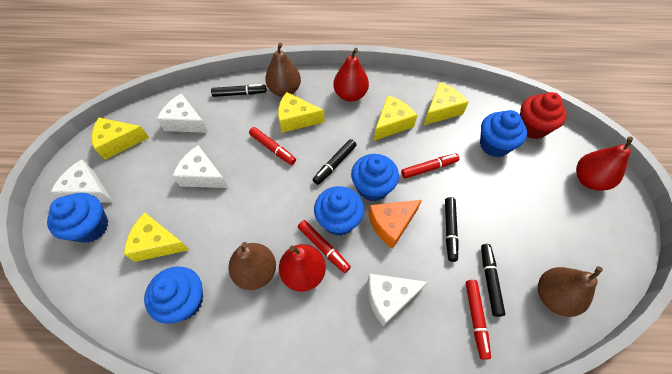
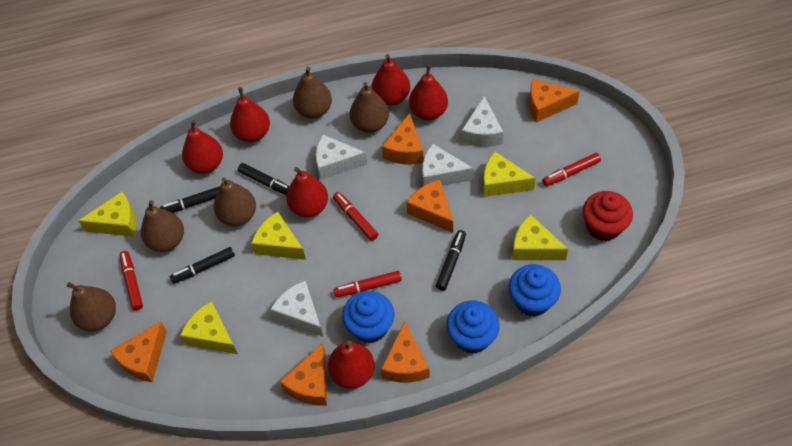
blue cupcake: [47,193,109,243] [144,266,203,324] [314,186,364,236] [351,154,399,202] [480,110,527,157] = 5 -> [342,291,394,343] [446,301,499,354] [509,264,561,317] = 3
brown pear: [228,242,276,290] [265,43,301,97] [538,266,603,317] = 3 -> [67,282,116,331] [141,200,184,252] [214,177,256,226] [293,67,332,119] [350,82,389,133] = 5
orange cheese: [368,200,422,249] = 1 -> [110,322,167,382] [280,343,327,406] [381,321,430,383] [382,113,423,165] [406,180,453,233] [529,79,580,123] = 6
red pear: [279,244,326,292] [333,48,369,102] [576,137,633,191] = 3 -> [182,120,223,174] [230,87,270,142] [286,167,328,218] [328,341,375,389] [372,54,410,105] [409,64,448,120] = 6

